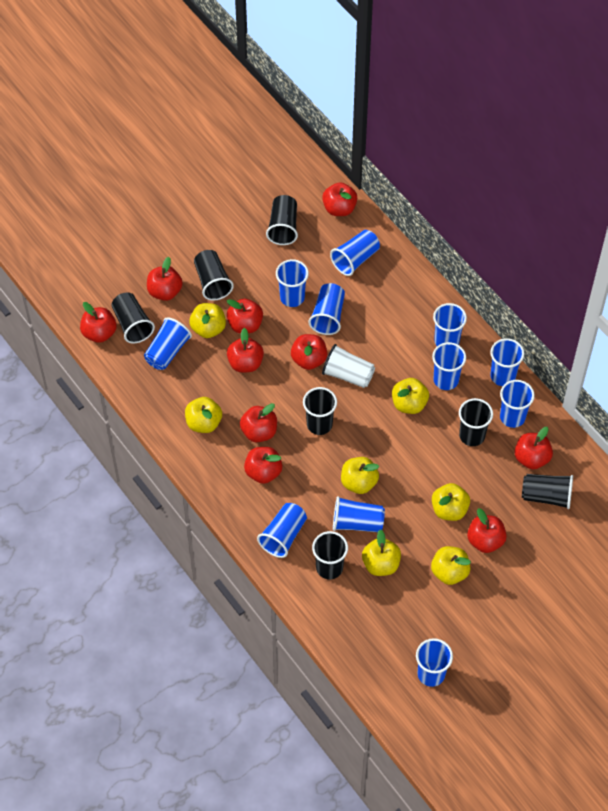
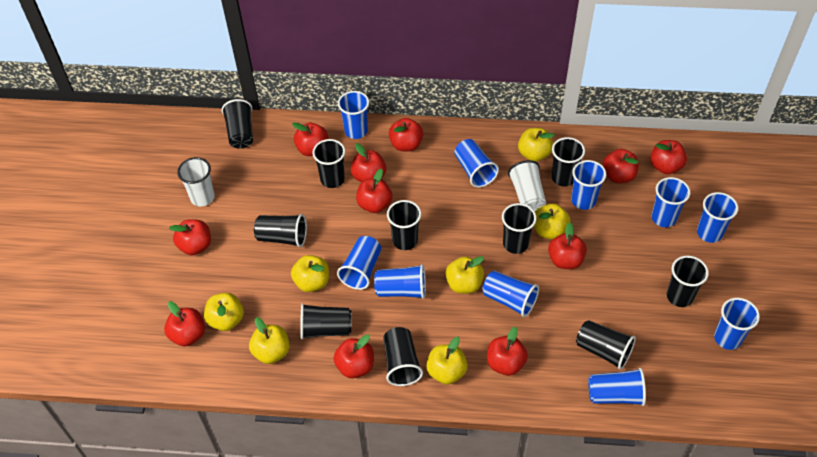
black cup: [111,293,155,344] [194,250,234,301] [266,195,298,245] [303,387,337,435] [312,531,348,579] [459,398,493,446] [522,474,573,509] = 7 -> [222,99,253,149] [254,214,307,247] [300,303,352,339] [312,139,345,188] [383,327,423,386] [387,200,421,250] [502,203,537,254] [551,137,585,187] [576,320,636,370] [667,256,709,307] = 10
blue cup: [144,317,192,370] [257,503,307,558] [276,259,309,307] [308,283,345,335] [330,230,380,276] [333,496,385,532] [416,638,453,687] [432,342,466,390] [433,303,467,346] [490,338,524,386] [500,380,535,428] = 11 -> [337,236,382,290] [338,91,369,139] [374,264,426,299] [454,139,499,187] [482,271,539,317] [571,160,606,210] [588,368,646,406] [651,177,690,227] [697,192,738,243] [714,298,760,350] = 10
red apple: [80,302,117,343] [147,257,183,301] [227,299,263,333] [227,328,264,373] [240,403,277,442] [244,447,282,484] [291,334,327,370] [322,182,357,216] [467,508,507,553] [515,427,553,469] = 10 -> [164,301,205,347] [169,219,211,255] [292,123,328,156] [333,334,374,379] [351,143,386,183] [356,169,393,213] [389,118,423,151] [487,327,528,376] [548,223,587,269] [603,149,639,183] [650,140,687,174] = 11
white cup: [322,344,375,388] = 1 -> [177,157,215,206] [508,160,546,211] = 2

